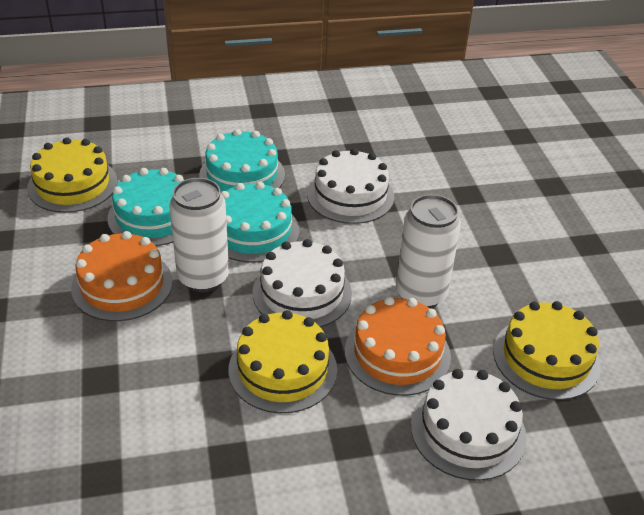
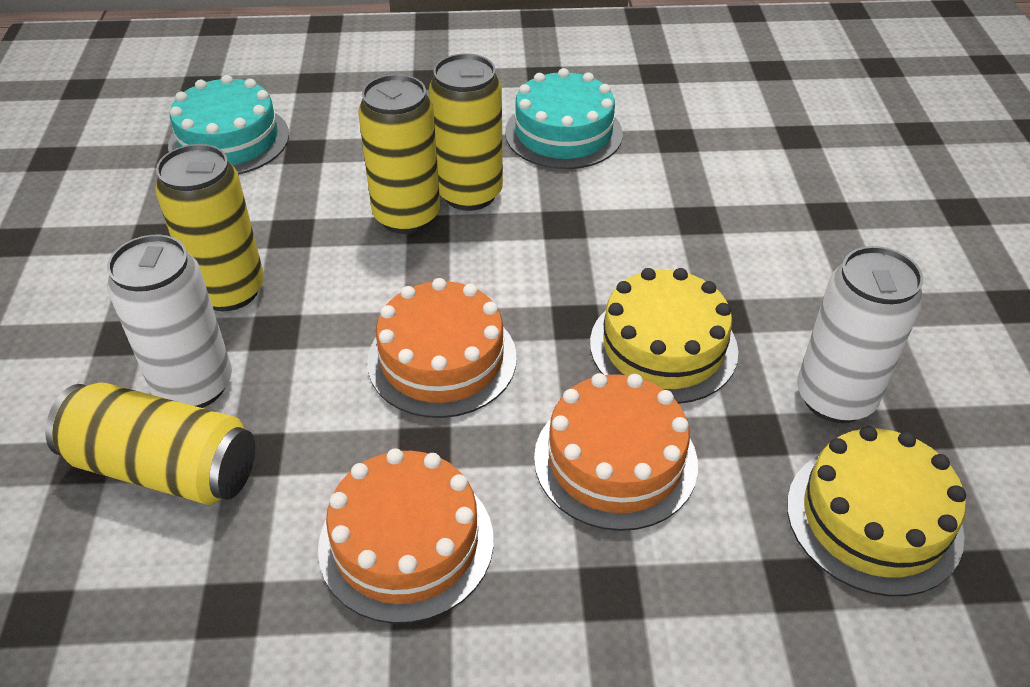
orange cake: [71,231,173,321] [345,296,451,396] = 2 -> [318,448,494,624] [367,278,517,418] [534,373,698,531] = 3
turquoise cake: [107,168,184,246] [199,129,285,193] [221,182,299,263] = 3 -> [168,75,289,175] [505,68,623,169] = 2
white cake: [252,239,352,327] [307,148,394,224] [411,369,527,481] = 3 -> none = 0
yellow cake: [27,137,117,213] [228,310,337,413] [493,301,601,400] = 3 -> [590,268,738,404] [787,426,966,596] = 2
yellow can: none = 0 -> [45,382,255,505] [155,144,264,311] [358,74,440,234] [429,53,503,211] = 4

